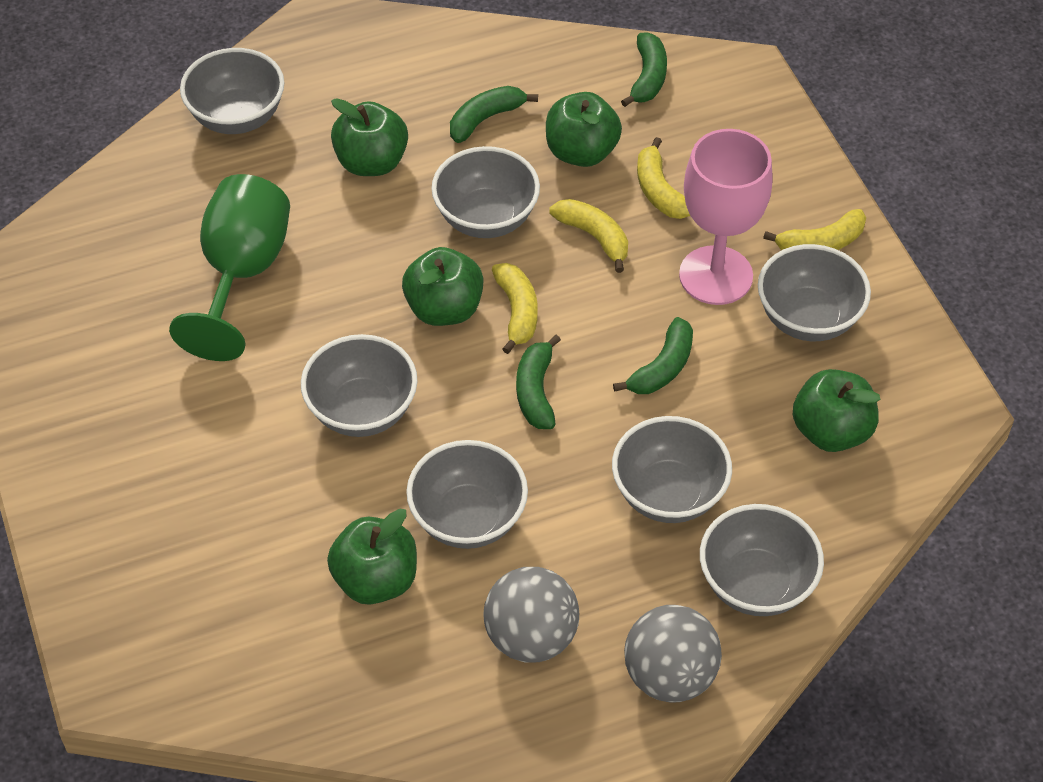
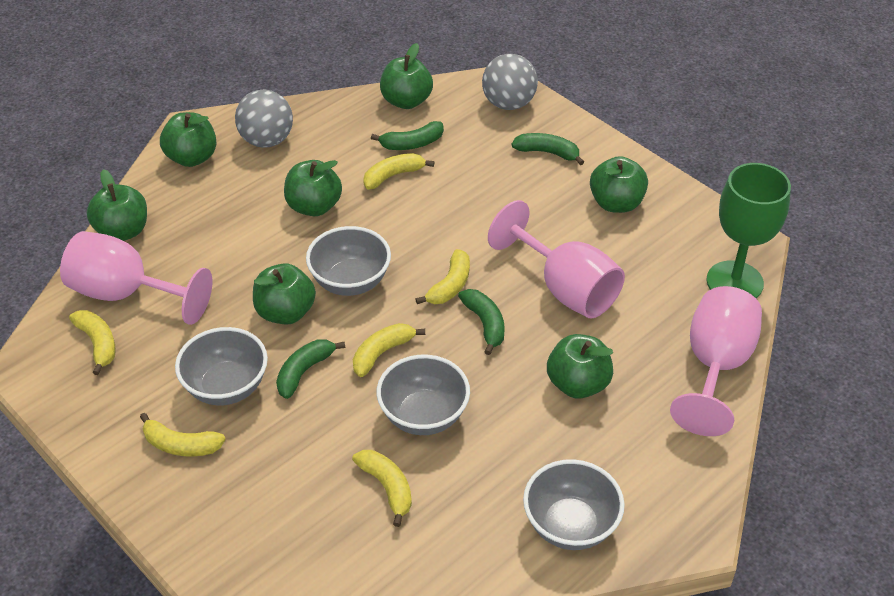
green apple: [327,508,417,605] [331,98,408,176] [402,247,484,326] [546,92,622,167] [793,369,881,452] = 5 -> [87,169,147,241] [160,112,216,167] [253,263,316,325] [284,160,342,216] [380,43,433,109] [547,334,613,399] [590,156,648,213] = 7
grey bowl: [180,48,285,134] [301,334,418,437] [406,440,528,549] [431,146,540,238] [612,416,732,523] [700,504,824,616] [758,244,871,341] = 7 -> [175,327,268,405] [306,226,391,296] [377,355,470,435] [523,459,625,550] = 4
pink goblet: [679,129,773,305] = 1 -> [60,231,212,325] [488,200,625,318] [670,286,762,436] = 3
yellow banana: [492,263,538,354] [550,199,628,273] [637,137,690,219] [763,209,866,250] = 4 -> [69,310,116,375] [140,413,225,456] [352,450,412,527] [353,323,425,377] [363,153,434,189] [415,249,470,304] = 6

